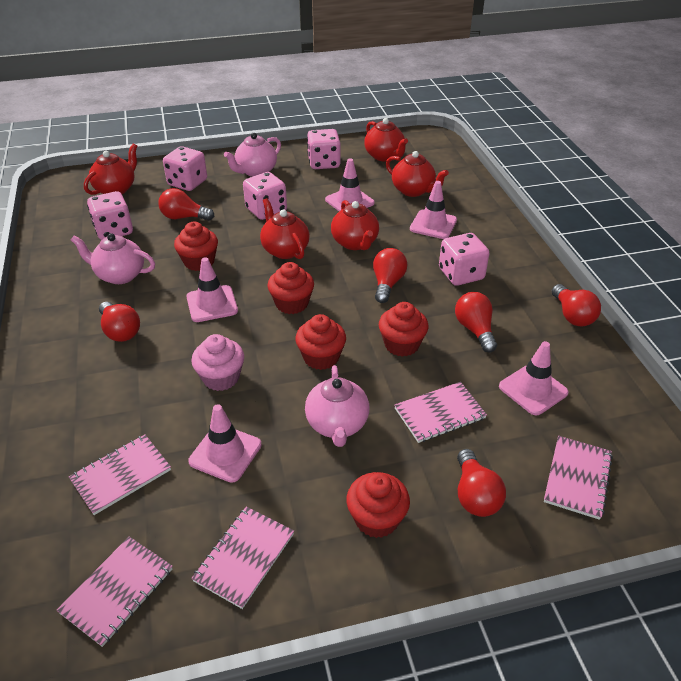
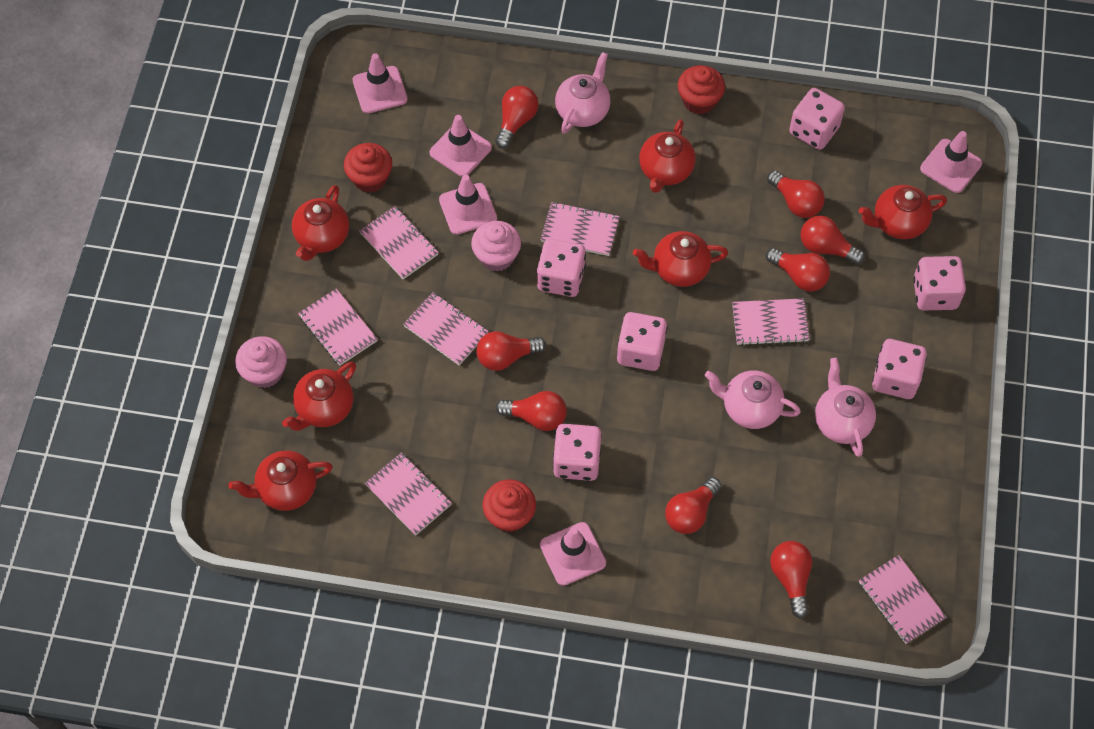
pink cupcake: [191,334,244,391] = 1 -> [235,336,287,388] [471,221,521,272] = 2
pink dice: [87,191,133,240] [163,146,207,191] [243,172,287,220] [307,129,340,169] [439,233,490,286] = 5 -> [537,239,586,297] [553,424,601,481] [617,312,667,371] [789,88,845,150] [872,339,927,399] [913,256,966,311] = 6
pink notebook: [57,536,172,647] [69,435,171,515] [191,507,294,609] [394,382,487,443] [544,436,613,520] = 5 -> [298,289,377,366] [359,206,439,279] [365,453,452,536] [403,292,489,365] [541,202,620,256] [732,298,810,346] [859,555,946,644] = 7
red cupcake: [174,222,218,271] [268,262,314,314] [295,314,346,370] [346,472,410,538] [379,302,428,357] = 5 -> [344,143,392,193] [483,480,536,532] [678,65,725,115] = 3
red light bulb: [99,302,140,342] [158,188,214,221] [373,248,407,303] [455,292,497,353] [457,449,506,517] [552,284,601,327] = 6 -> [476,331,546,371] [495,86,538,149] [496,391,567,431] [665,477,721,534] [766,248,830,292] [767,170,825,218] [770,541,812,618] [800,216,865,265] = 8
red teapot: [84,143,137,195] [260,198,310,259] [331,200,379,250] [364,118,408,161] [386,151,449,197] = 5 -> [228,450,333,511] [282,361,356,431] [292,185,349,261] [633,231,728,287] [639,119,696,193] [859,185,947,239] = 6

